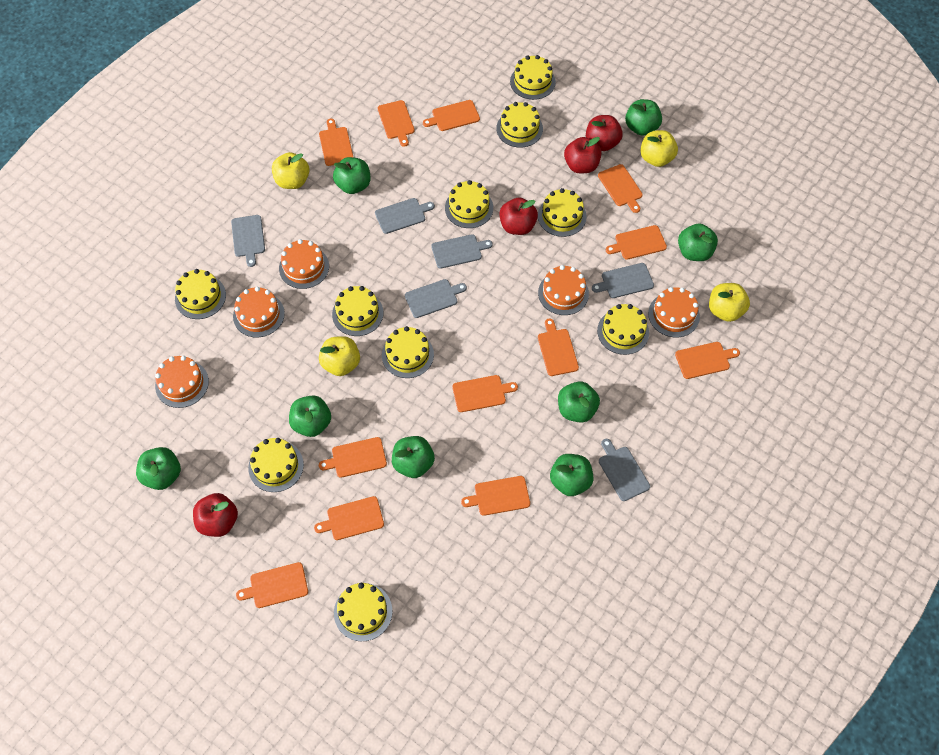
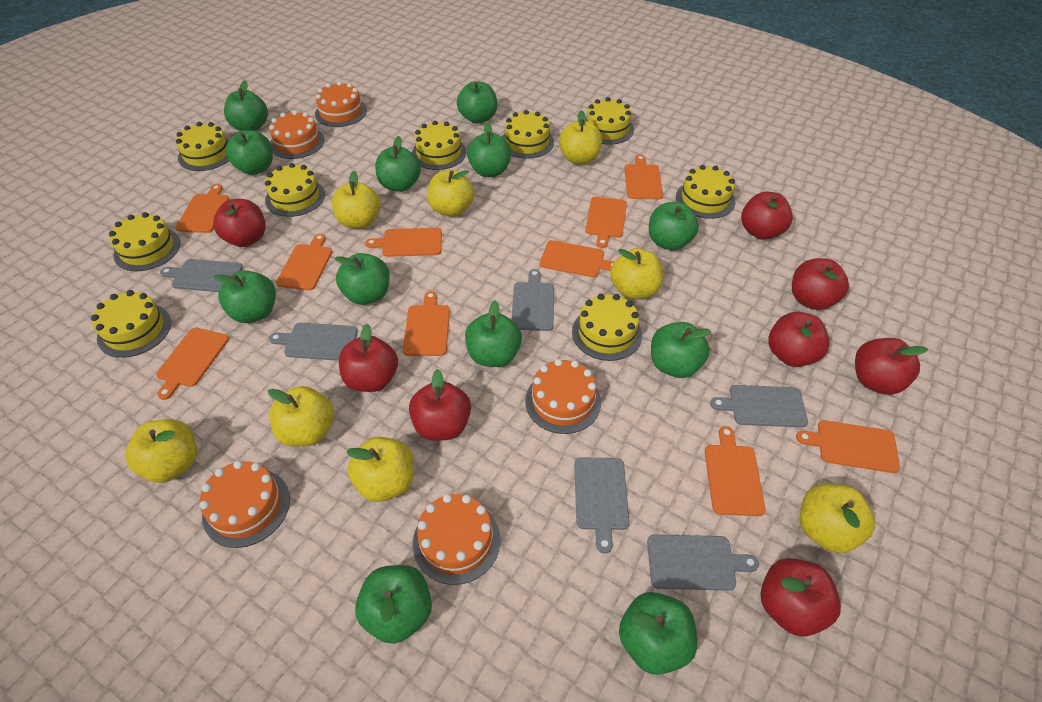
green apple: [136,447,181,490] [289,395,331,437] [333,157,370,194] [392,436,435,478] [550,454,594,496] [558,381,600,423] [625,99,662,136] [678,224,718,261] = 8 -> [214,270,276,323] [224,80,268,131] [226,130,273,175] [335,253,390,305] [355,565,432,644] [375,136,421,192] [457,81,497,124] [465,301,522,367] [467,122,511,177] [619,592,697,675] [649,202,699,250] [651,322,711,378] = 12
orange cutting board: [236,562,308,608] [314,496,384,540] [319,119,353,166] [319,437,387,478] [377,100,415,147] [423,100,480,131] [452,375,518,412] [461,476,530,516] [538,319,579,376] [598,164,643,213] [606,225,667,260] [675,342,740,379] = 12 -> [156,327,229,400] [176,184,229,233] [276,234,333,291] [365,228,442,257] [403,291,450,356] [540,240,614,277] [585,197,627,248] [624,155,663,199] [705,426,766,516] [796,420,900,473] = 10
red apple: [193,493,238,537] [499,198,538,235] [564,137,602,173] [586,115,623,151] = 4 -> [213,199,266,247] [339,324,398,392] [409,369,471,441] [741,191,793,240] [761,558,841,636] [768,312,830,367] [792,258,849,310] [855,338,928,395] = 8
yellow apple: [272,152,309,189] [319,336,360,376] [640,130,678,167] [709,283,750,322] = 4 -> [125,419,197,483] [268,386,334,446] [332,171,381,229] [346,437,414,502] [427,170,474,217] [559,110,603,164] [610,248,663,300] [800,483,875,553] = 8
yellow cake: [175,269,226,319] [248,438,304,492] [332,286,383,336] [334,583,392,641] [382,326,434,378] [445,180,493,228] [496,102,543,148] [510,55,556,100] [538,188,587,237] [597,304,649,355] = 10 -> [91,290,171,358] [109,212,180,271] [176,122,229,171] [265,163,325,217] [412,121,467,170] [502,110,554,159] [572,294,642,361] [586,97,634,145] [676,165,735,219] = 9

